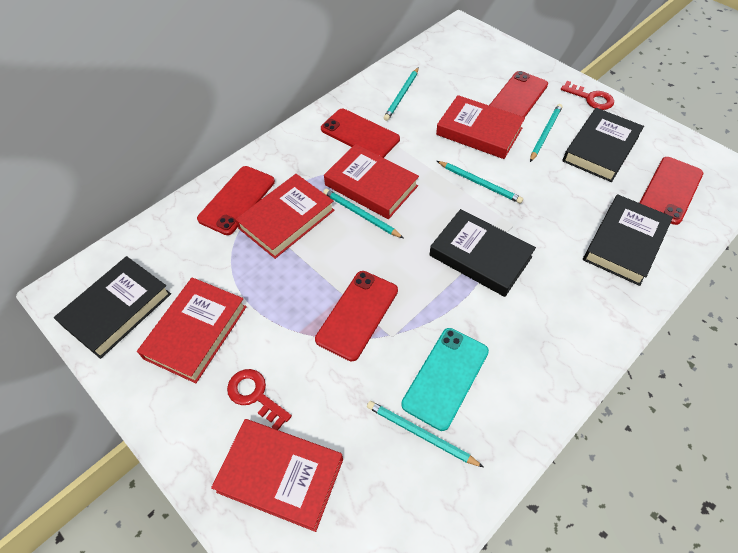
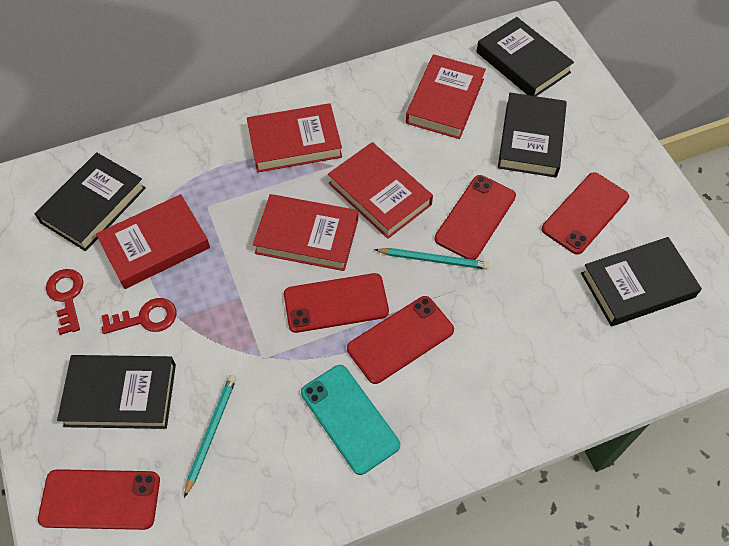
black book: [54,256,171,359] [430,209,536,297] [563,108,644,182] [583,194,673,286] = 4 -> [35,152,146,251] [57,355,176,429] [476,17,574,96] [498,93,567,177] [581,237,702,326] = 5
turquoise pencil: [323,189,403,238] [367,401,483,467] [384,67,419,121] [437,161,523,204] [530,104,563,162] = 5 -> [184,375,236,498] [374,248,490,269] = 2

